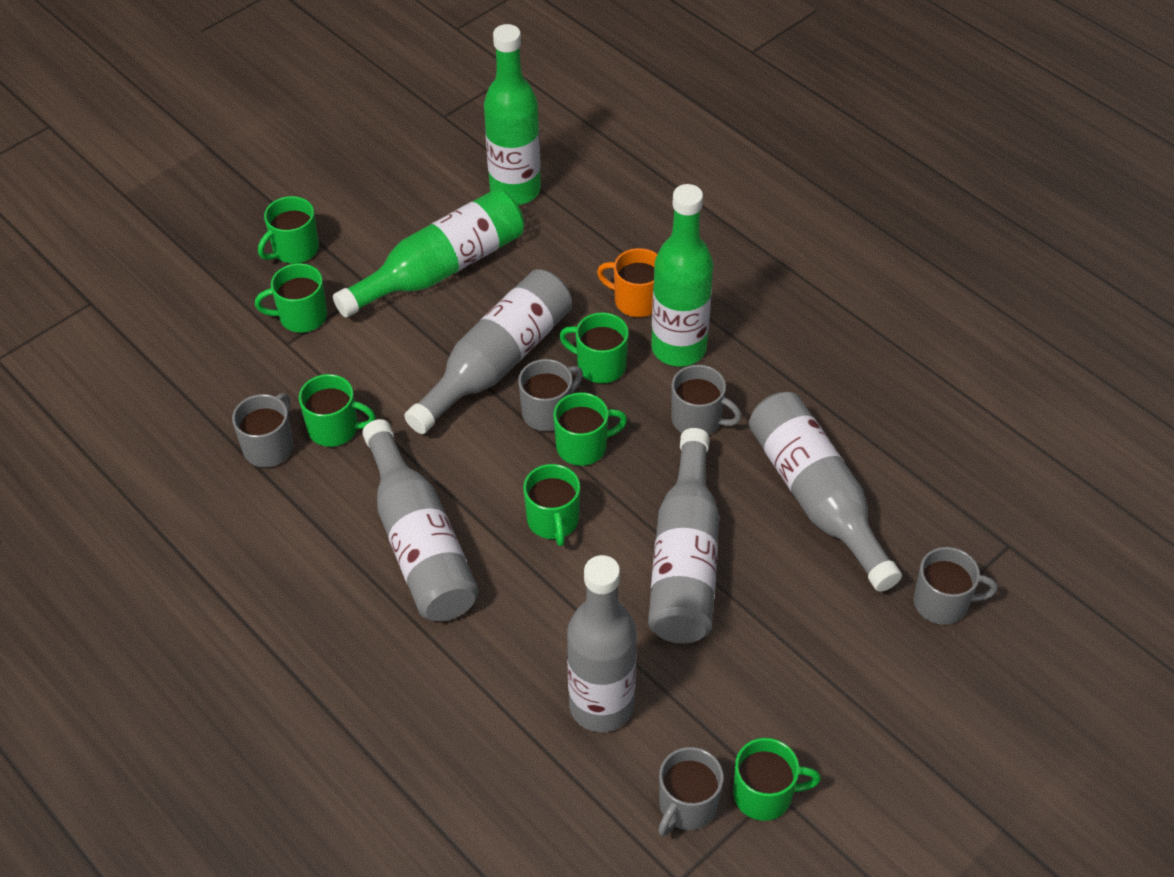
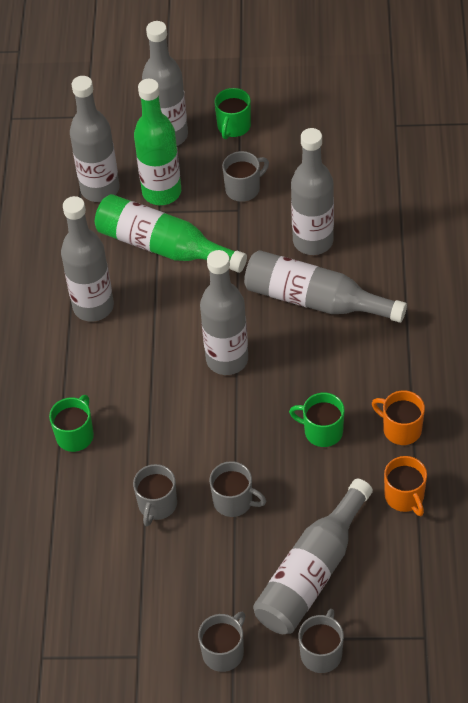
green bottle: [333,189,524,318] [484,24,541,205] [651,184,713,367] = 3 -> [95,194,247,273] [134,79,181,205] = 2
green mug: [255,263,327,333] [258,196,319,264] [299,374,376,447] [523,464,580,546] [553,392,627,466] [560,312,629,383] [733,738,821,821] = 7 -> [49,395,94,452] [214,88,251,139] [289,393,345,447] = 3
grey bottle: [362,419,479,621] [404,269,572,434] [567,555,637,732] [648,428,719,644] [749,392,902,592] = 5 -> [61,196,114,322] [70,76,120,202] [142,21,188,146] [200,250,248,375] [244,250,407,323] [253,479,373,634] [291,128,334,255] = 7
orange mug: [597,248,658,317] = 1 -> [372,390,425,445] [384,456,427,516] = 2

